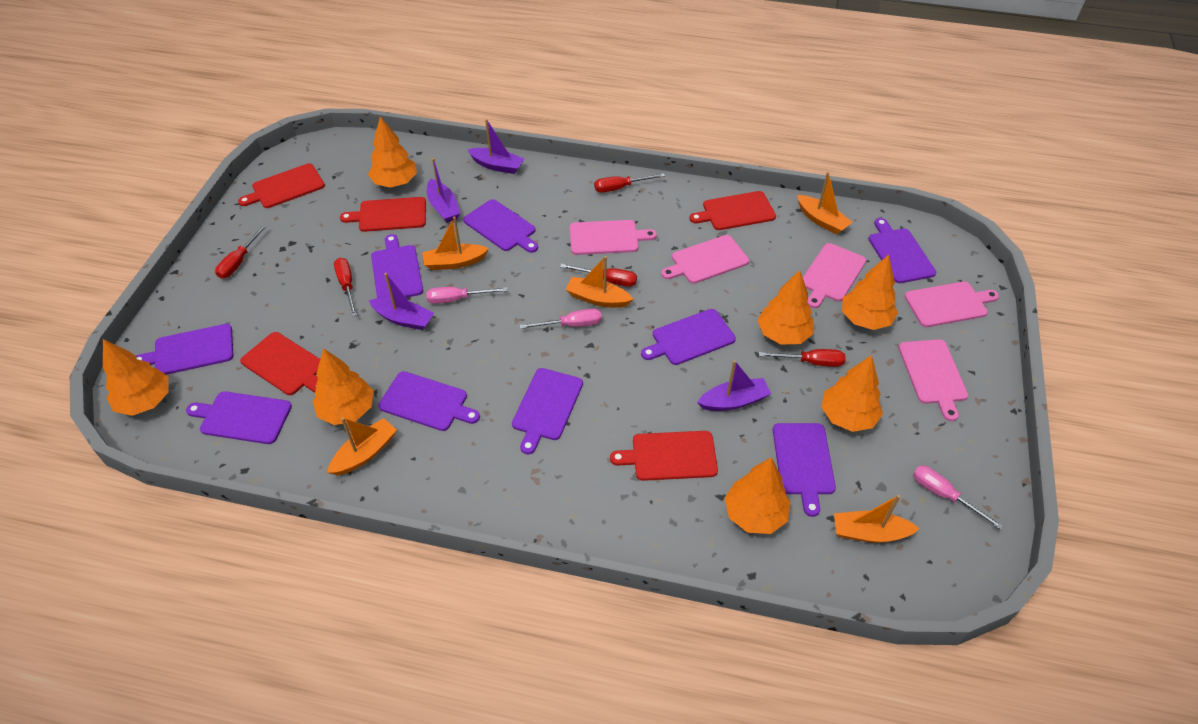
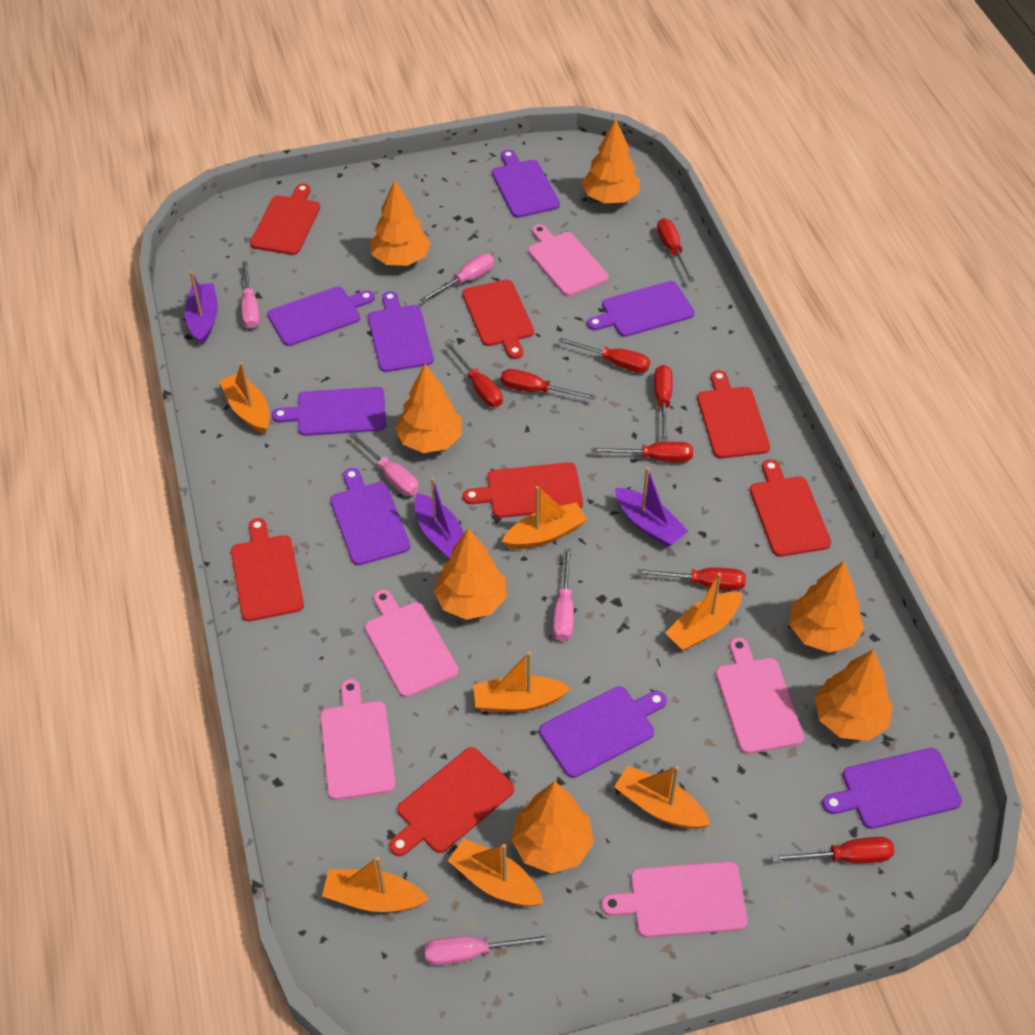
orange boat: [327,417,397,476] [422,217,489,270] [566,256,634,308] [797,172,853,235] [834,495,920,543] = 5 -> [220,362,270,434] [322,857,429,912] [448,839,544,906] [473,652,571,712] [501,486,587,549] [614,766,711,829] [665,573,742,651] = 7
pink screwdriver: [426,287,507,304] [519,309,602,329] [913,466,1003,530] = 3 -> [241,261,260,329] [349,432,419,496] [420,254,494,303] [424,934,552,966] [553,549,574,641] = 5
purple boat: [369,273,434,330] [427,158,461,223] [468,119,524,174] [697,360,771,411] = 4 -> [185,271,218,345] [414,477,464,559] [615,467,688,547] = 3
purple cutting board: [136,324,234,375] [186,391,292,444] [371,234,423,298] [378,371,480,431] [463,199,538,253] [512,368,583,454] [641,309,736,365] [773,423,836,517] [869,218,936,283] = 9 -> [267,287,375,346] [272,387,386,436] [330,468,410,565] [368,291,434,372] [492,150,560,218] [539,686,667,778] [587,281,695,337] [822,748,962,829] = 8
red cutting board: [238,164,325,208] [240,332,320,395] [340,197,426,232] [610,431,718,481] [689,191,776,230] = 5 -> [231,518,304,621] [250,184,320,255] [389,747,514,856] [462,280,534,359] [463,462,583,518] [697,370,770,459] [750,459,831,557] = 7
red screwdriver: [216,224,268,279] [334,258,357,317] [560,264,637,287] [594,173,665,192] [759,349,846,367] = 5 -> [446,342,503,407] [501,369,596,400] [558,337,650,373] [592,442,693,462] [637,568,746,591] [654,365,673,442] [657,218,695,282] [771,837,895,863] = 8

